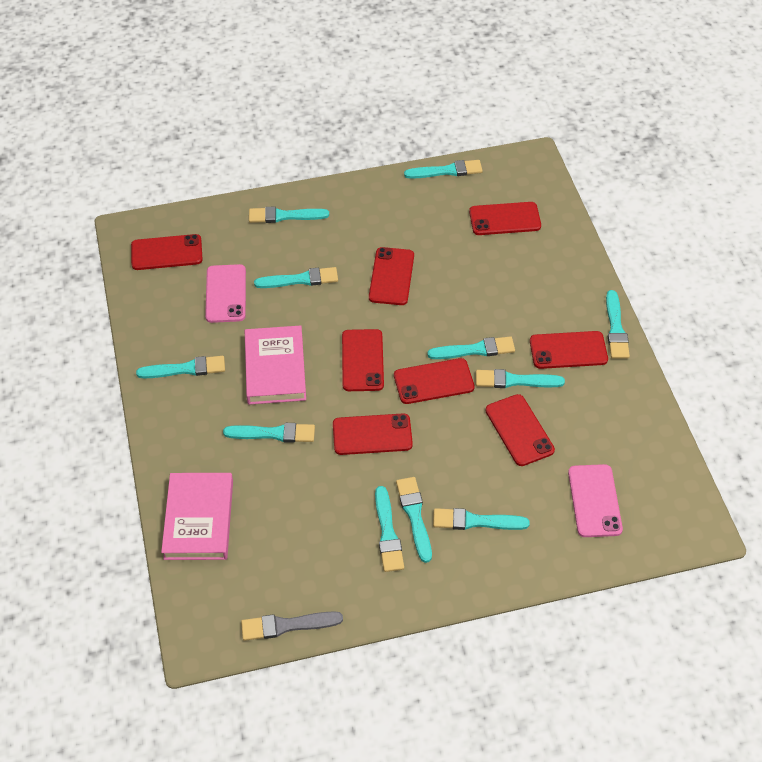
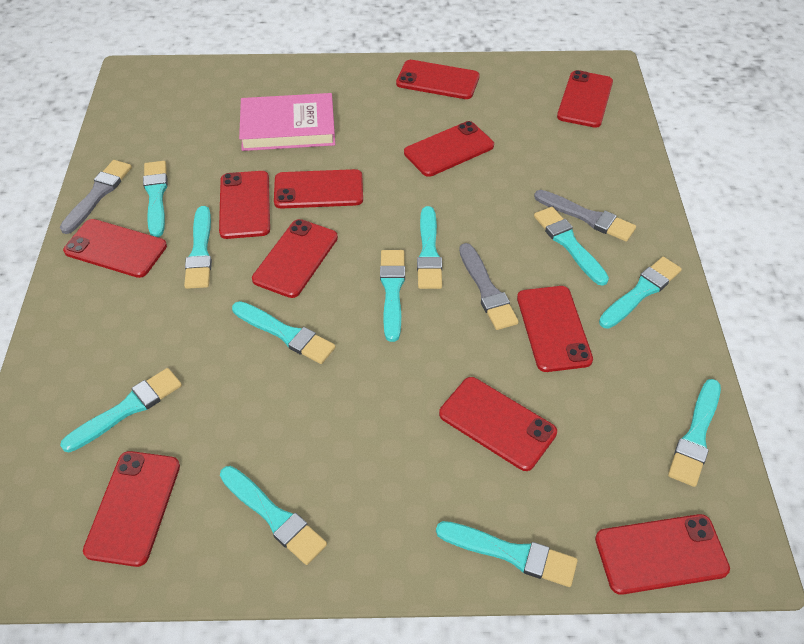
grey brush: [241,611,343,641] = 1 -> [60,160,132,234] [459,243,519,330] [534,190,636,242] = 3
pink book: [161,473,233,560] [245,325,306,405] = 2 -> [239,93,335,151] = 1
pink phone: [205,264,246,323] [568,464,623,537] = 2 -> none = 0
red phone: [131,234,203,270] [333,413,413,455] [342,329,384,391] [369,247,414,305] [394,358,475,404] [469,202,541,235] [485,394,555,466] [530,331,608,369] = 8 -> [63,219,167,278] [83,451,180,567] [219,171,270,239] [252,219,338,298] [274,169,363,209] [396,60,480,99] [404,121,494,177] [439,377,557,471] [517,286,593,372] [557,70,613,128] [595,514,730,595] = 11

